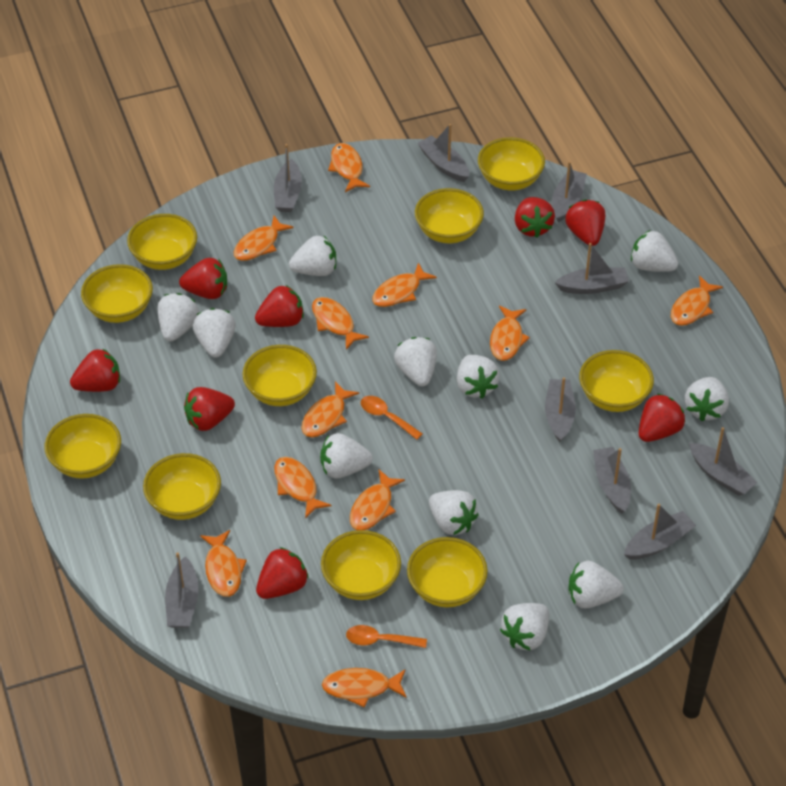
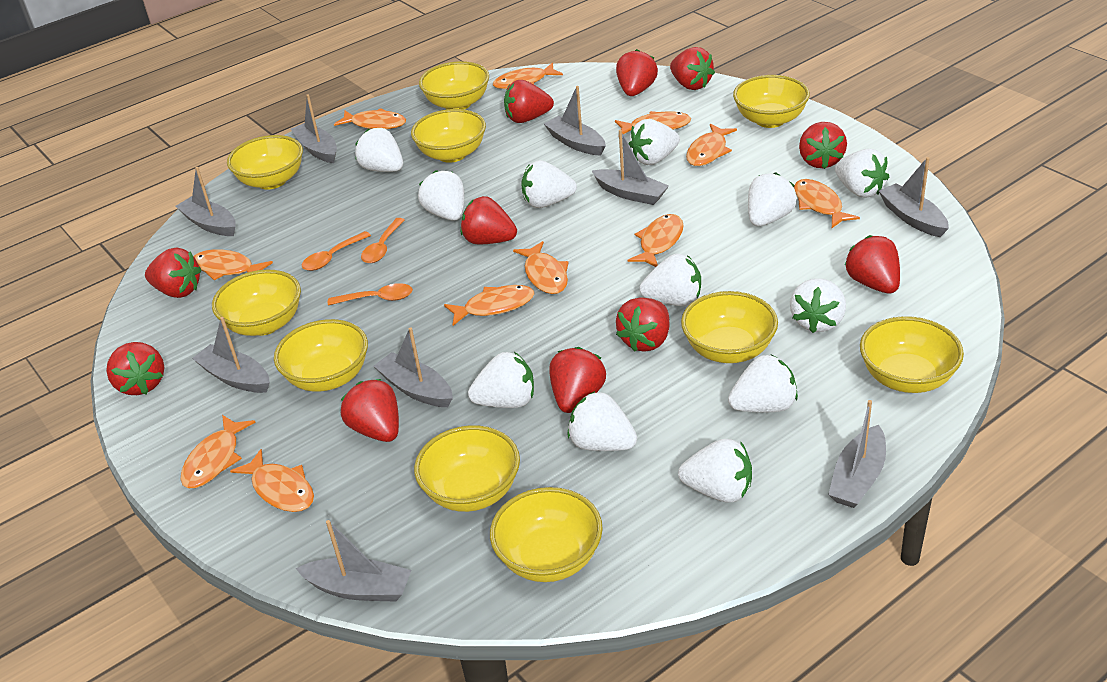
orange spoon: [346,625,427,648] [361,396,423,440] = 2 -> [302,231,371,271] [328,283,413,306] [361,218,405,263] = 3
red strawberry: [70,348,120,392] [179,258,227,299] [184,387,235,431] [255,285,304,327] [256,547,309,599] [515,197,555,238] [565,199,605,246] [639,394,685,442] = 8 -> [106,342,165,395] [145,248,202,298] [341,379,399,442] [461,196,517,244] [504,80,554,123] [550,347,606,413] [616,49,658,96] [616,297,669,352] [670,47,715,90] [799,122,847,169] [845,235,900,293] = 11
white strawberry: [158,293,199,341] [193,308,236,357] [289,235,336,276] [320,433,373,478] [394,337,437,386] [429,490,479,535] [457,355,500,398] [500,603,549,651] [568,561,624,609] [631,230,678,272] [685,377,729,421] = 11 -> [355,128,403,172] [418,170,464,221] [468,352,534,408] [521,160,577,208] [568,391,637,451] [629,119,680,165] [639,254,701,306] [678,439,752,503] [728,355,798,412] [748,172,797,226] [790,278,846,333] [835,149,889,198] = 12

